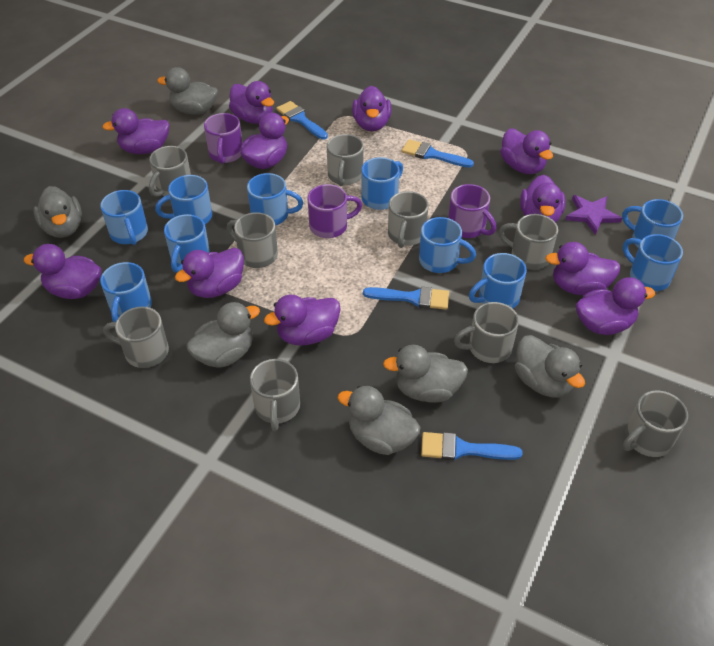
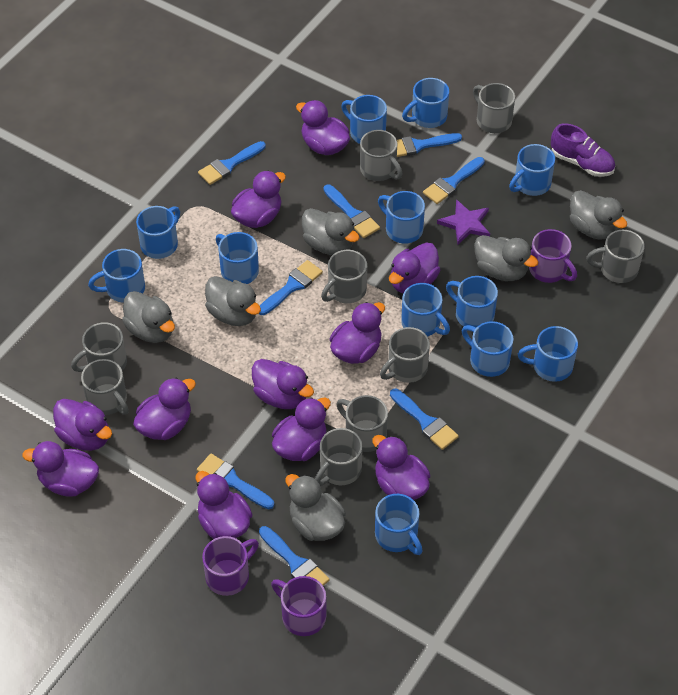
blue brush: [276,101,328,139] [363,287,449,310] [402,139,474,168] [421,432,523,460] = 4 -> [197,454,274,509] [198,141,266,185] [259,260,323,315] [259,526,329,586] [323,184,380,238] [390,389,459,450] [397,133,462,157] [423,157,485,204] = 8
blue mug: [100,190,148,245] [100,262,152,322] [155,175,212,224] [164,214,210,273] [247,173,303,226] [361,157,403,210] [419,217,476,273] [469,253,527,309] [622,199,683,248] [623,234,683,291] = 10 -> [88,249,145,303] [136,206,180,259] [216,232,259,284] [341,95,387,144] [375,494,423,555] [378,191,425,244] [401,283,450,337] [402,78,449,128] [446,276,498,328] [462,321,514,377] [509,144,555,196] [518,326,578,382] = 12
purple shoe: none = 0 -> [551,123,615,177] = 1

